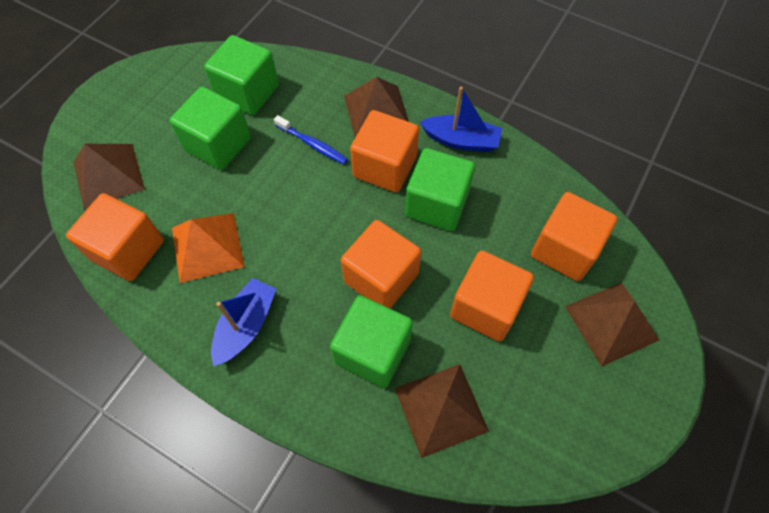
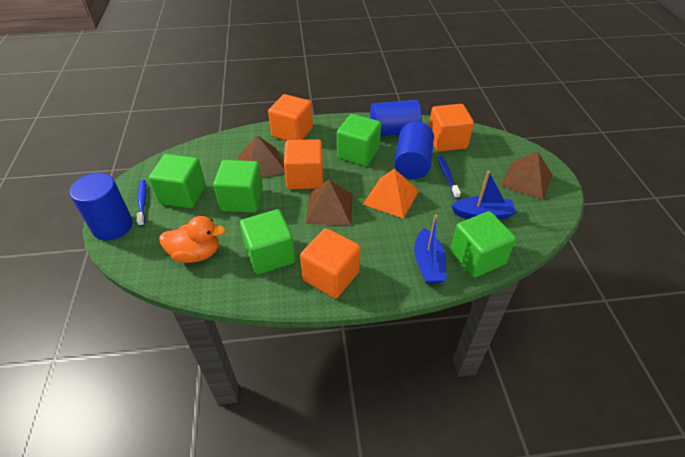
blue cylinder: none = 0 -> [70,173,133,241] [370,100,422,136] [394,122,434,179] = 3
blue toothbrush: [274,115,348,164] = 1 -> [137,180,146,227] [437,156,461,199] = 2
brown pyramid: [74,144,145,209] [344,77,409,137] [395,364,489,458] [565,282,659,367] = 4 -> [238,135,285,178] [306,180,353,225] [501,152,552,200] = 3
green cube: [169,87,251,170] [204,35,279,115] [330,295,413,388] [405,148,475,231] = 4 -> [149,154,206,208] [213,160,263,213] [240,209,295,274] [337,114,381,166] [450,211,516,278] = 5
orange cube: [66,193,164,281] [341,220,421,309] [350,110,419,193] [450,250,534,342] [531,192,618,281] = 5 -> [268,94,313,141] [284,139,323,189] [300,228,360,299] [429,104,474,152] = 4
orange duck: none = 0 -> [159,216,225,263] = 1

